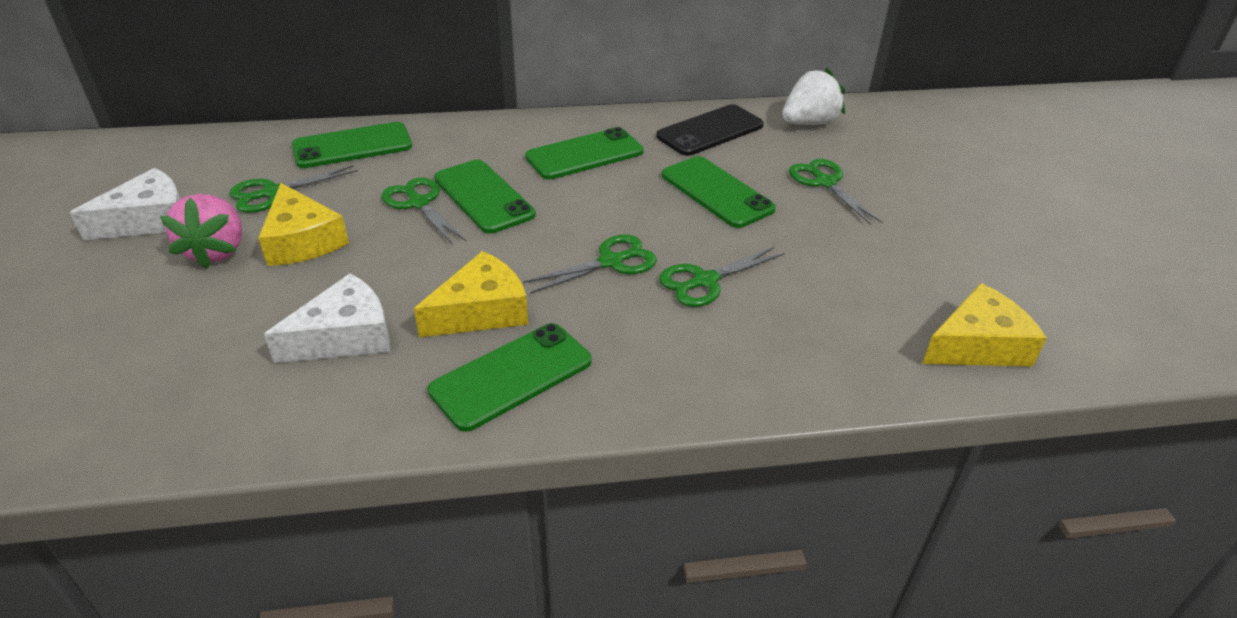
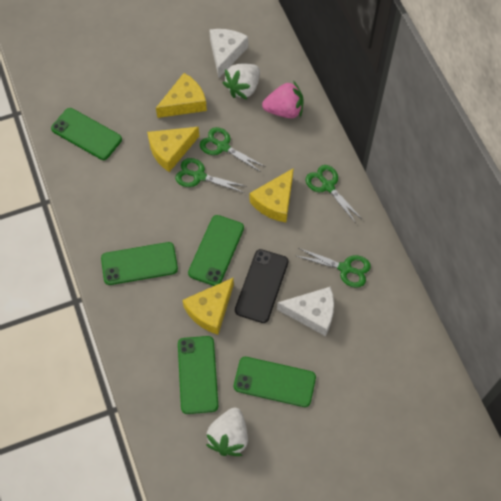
green scissors: [229,165,358,213] [382,177,467,245] [523,234,657,294] [659,247,785,307] [789,159,883,225] = 5 -> [175,158,245,193] [200,127,266,172] [297,248,371,288] [306,165,362,223] = 4
white strawberry: [782,68,845,125] = 1 -> [206,408,248,456] [223,64,260,99] = 2
yellow cheese: [258,183,349,266] [414,251,528,337] [922,283,1047,366] = 3 -> [147,127,199,172] [156,73,207,118] [183,278,234,335] [250,168,294,222] = 4

